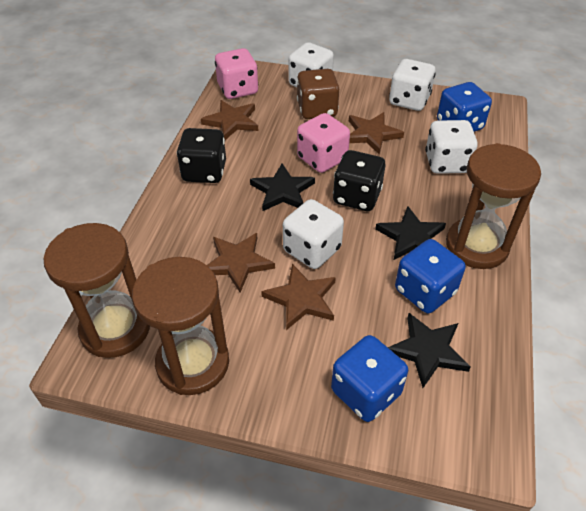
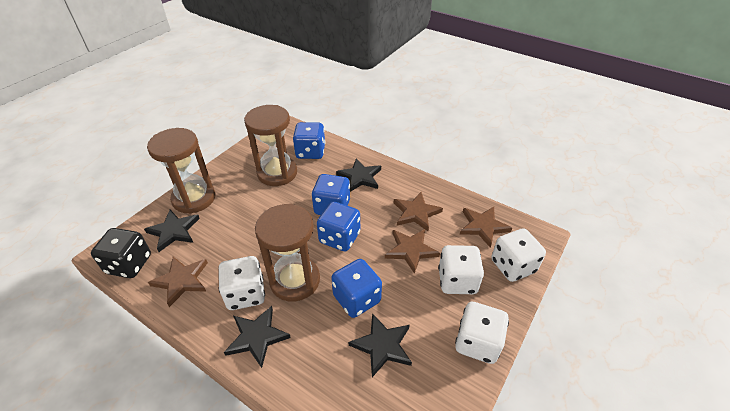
black dice: [177,128,226,183] [333,150,385,211] = 2 -> [91,228,151,278] = 1
black star: [250,163,315,211] [375,206,446,260] [388,313,471,388] = 3 -> [144,210,200,252] [224,306,291,368] [336,158,381,192] [349,313,412,377] = 4
blue dice: [331,335,408,422] [395,239,466,313] [437,82,492,132] = 3 -> [293,122,325,159] [312,174,350,215] [317,202,360,251] [331,259,382,318] = 4
brown dice: [297,69,339,119] = 1 -> none = 0
pink dice: [215,48,258,99] [297,113,350,173] = 2 -> none = 0

